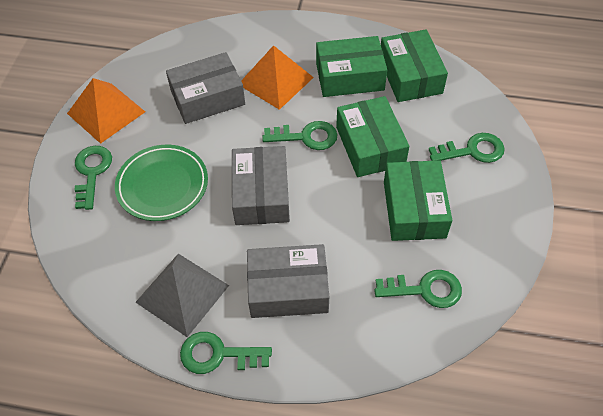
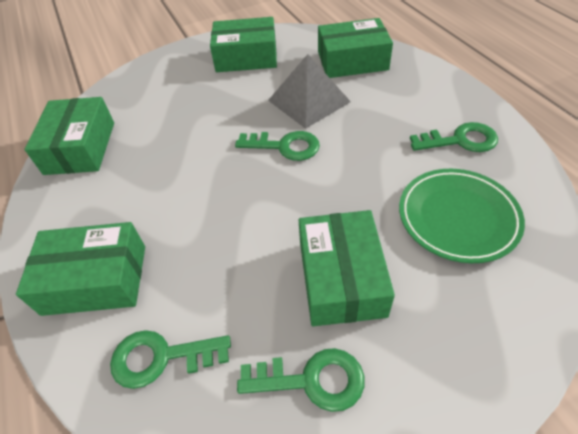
green box: [316,36,387,97] [336,96,409,177] [381,30,448,102] [384,160,452,241] = 4 -> [16,222,145,316] [25,97,114,175] [210,17,277,72] [299,210,395,326] [318,18,393,78] = 5
green key: [74,146,112,210] [180,332,272,374] [262,121,338,150] [374,270,462,308] [429,133,505,163] = 5 -> [110,330,231,389] [235,131,320,161] [237,348,364,412] [410,122,498,152] = 4
grey box: [166,52,245,124] [232,146,290,225] [247,244,329,318] = 3 -> none = 0
orange pyramid: [67,78,145,144] [241,45,314,110] = 2 -> none = 0

